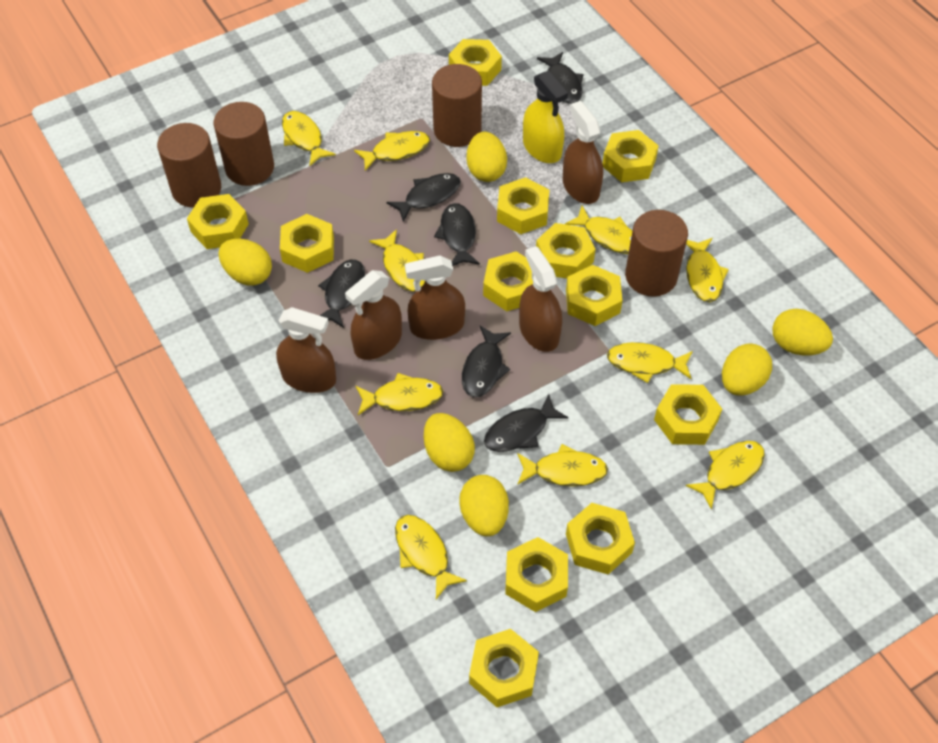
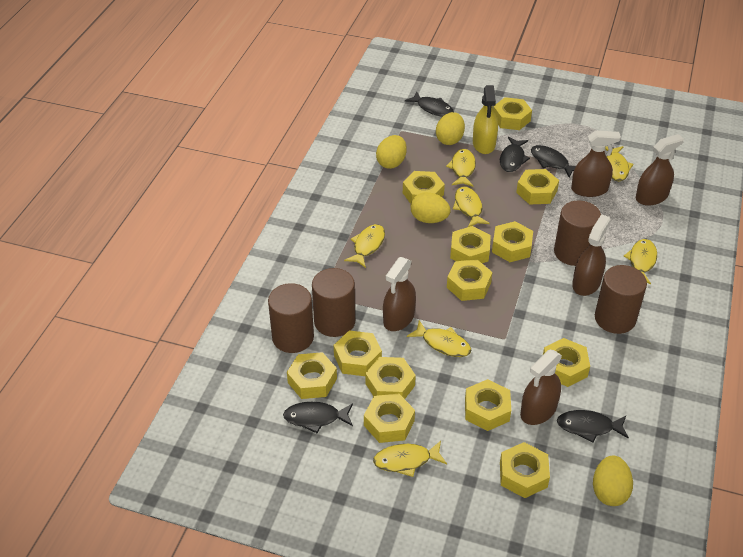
black fish: [318,260,365,328] [386,173,461,222] [434,203,480,266] [462,326,511,397] [484,394,568,452] [537,52,583,104] = 6 -> [283,402,353,433] [405,91,454,117] [500,137,530,172] [531,145,576,178] [557,410,629,443] = 5
yellow egg: [219,239,272,286] [424,413,475,472] [459,475,509,536] [467,132,507,182] [722,343,772,396] [772,309,833,355] = 6 -> [376,135,407,169] [410,192,451,223] [436,112,465,145] [593,455,633,506] = 4
yellow fish: [282,111,336,166] [354,131,430,171] [356,373,443,415] [369,229,425,292] [395,515,467,599] [517,444,608,486] [565,206,632,254] [607,342,693,383] [686,238,729,302] [686,441,765,510] = 10 -> [344,224,385,268] [373,441,447,477] [407,320,471,357] [446,149,476,186] [453,187,490,227] [605,146,633,181] [623,239,657,284] = 7
yellow nut: [187,194,249,249] [280,214,334,273] [449,39,502,86] [469,629,539,707] [483,251,533,311] [497,177,549,234] [505,537,568,612] [536,223,595,279] [566,265,623,326] [566,503,635,574] [602,130,659,182] [654,384,722,445] = 12 -> [287,352,337,399] [334,330,382,376] [364,394,415,443] [365,357,416,399] [403,171,445,204] [447,259,492,301] [450,226,491,263] [465,379,511,431] [492,221,533,262] [493,97,532,130] [500,442,550,498] [516,169,559,204] [543,338,590,387] = 13

